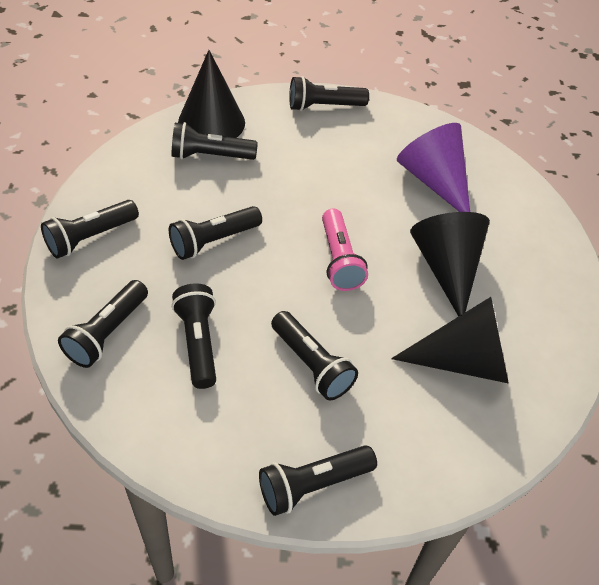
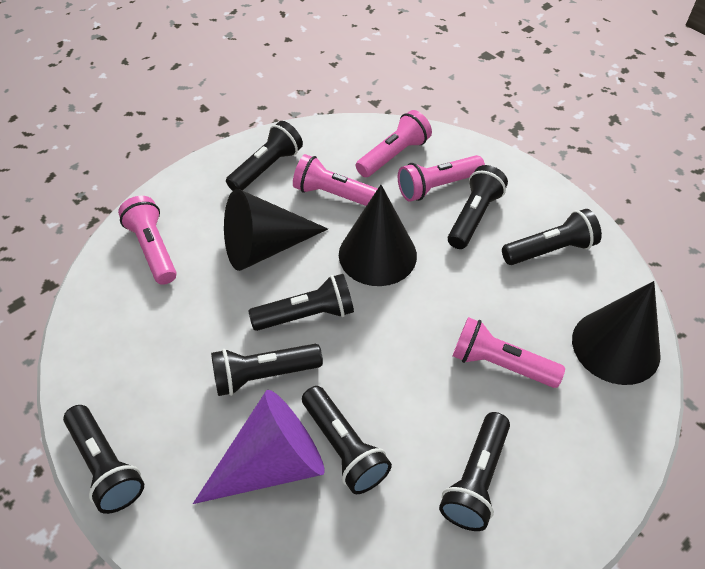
pink flashlight: [322,209,368,291] = 1 -> [118,196,177,285] [293,154,378,206] [356,110,432,177] [398,155,485,202] [453,317,565,388] = 5

